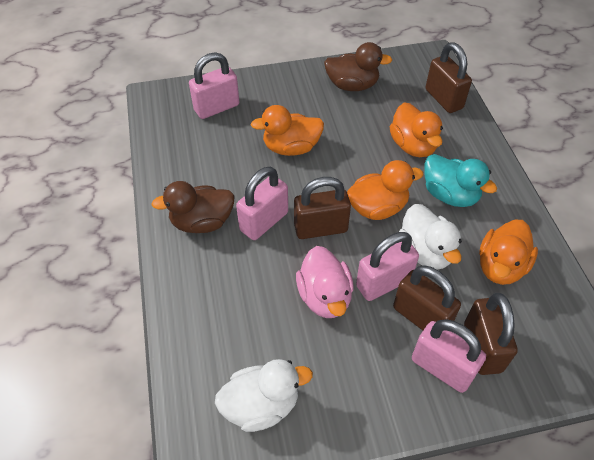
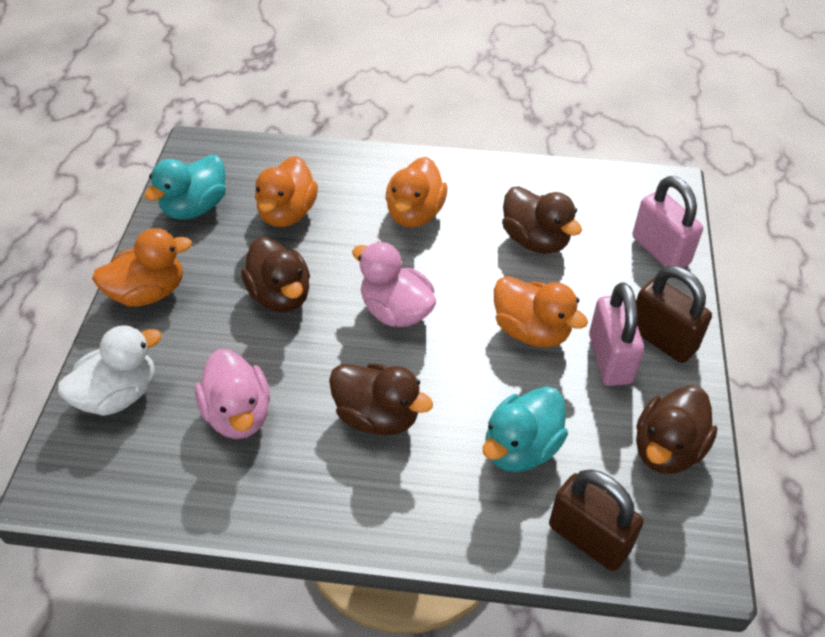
brown duck: [151,181,235,233] [324,42,392,91] = 2 -> [241,237,310,312] [329,363,433,435] [502,186,582,254] [636,385,718,474] = 4
brown padlock: [294,177,351,239] [393,265,461,330] [426,42,472,113] [464,293,518,375] = 4 -> [549,469,644,571] [636,266,712,363] = 2
pink duck: [296,246,354,318] = 1 -> [195,349,270,439] [352,242,436,327] = 2
pink padlock: [189,52,239,119] [236,166,288,240] [356,232,419,301] [412,319,486,393] = 4 -> [589,282,644,386] [633,176,703,268] = 2
turquoise duck: [424,154,497,207] = 1 -> [144,155,226,219] [483,386,568,472] = 2
white duck: [215,359,313,432] [399,204,462,269] = 2 -> [58,325,162,416] = 1

